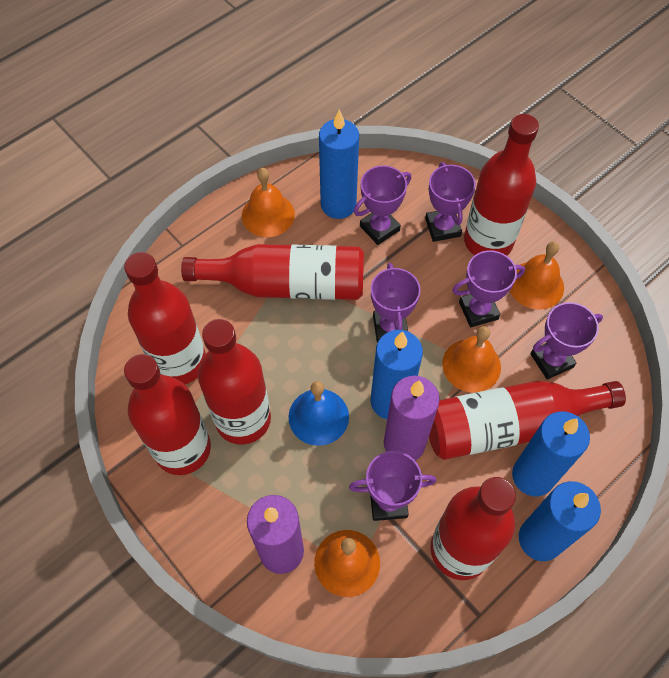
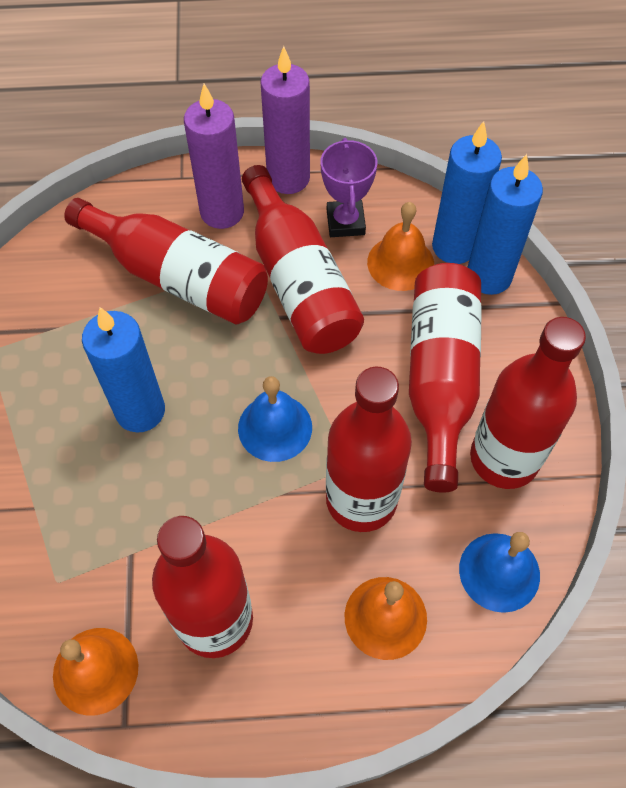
blue bell: [288,381,349,446] = 1 -> [238,376,312,462] [459,532,540,613] = 2
blue candle: [319,110,359,219] [371,330,423,419] [512,412,590,496] [519,481,601,561] = 4 -> [82,307,165,433] [432,121,502,264] [468,154,543,295] = 3
orange bell: [242,168,295,237] [314,530,380,597] [442,326,501,393] [510,241,564,310] = 4 -> [53,628,138,716] [345,577,427,660] [367,202,434,291] = 3
purple trophy: [349,451,436,521] [354,165,411,245] [371,263,421,343] [425,162,476,242] [452,250,525,327] [530,302,603,379] = 6 -> [320,138,377,237] = 1
red bottle: [124,252,206,384] [124,354,211,475] [181,244,364,300] [198,319,271,445] [429,381,626,460] [430,477,516,580] [464,114,539,256] = 7 -> [64,198,268,325] [152,516,253,658] [242,165,364,354] [326,367,412,532] [409,263,482,493] [470,317,586,489] = 6

